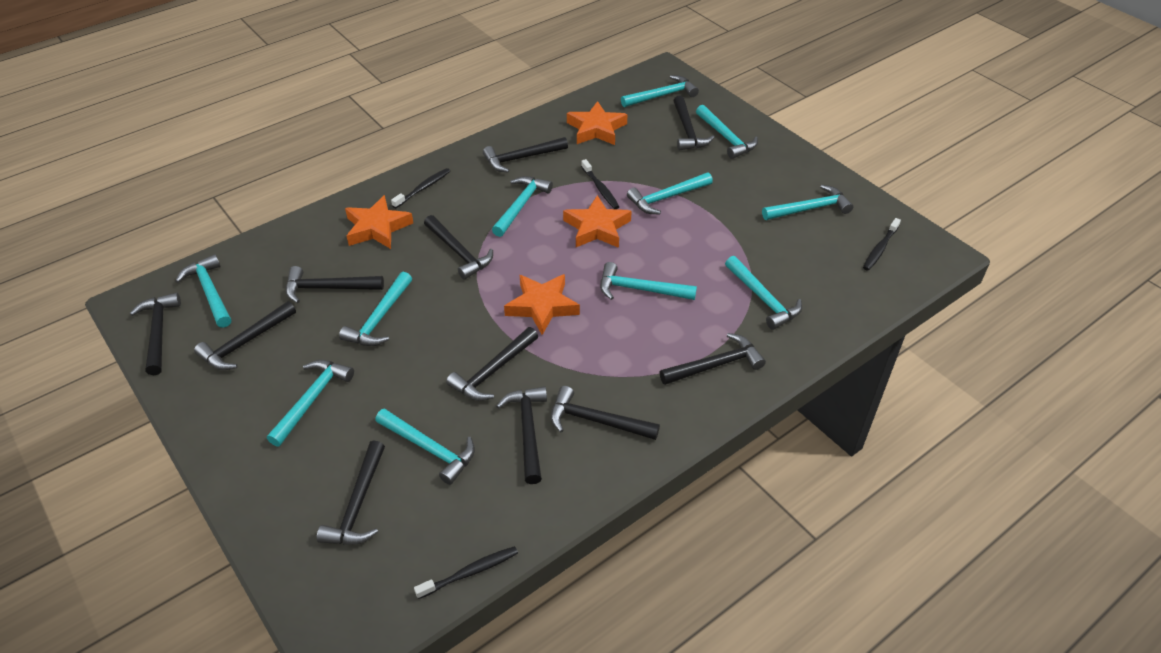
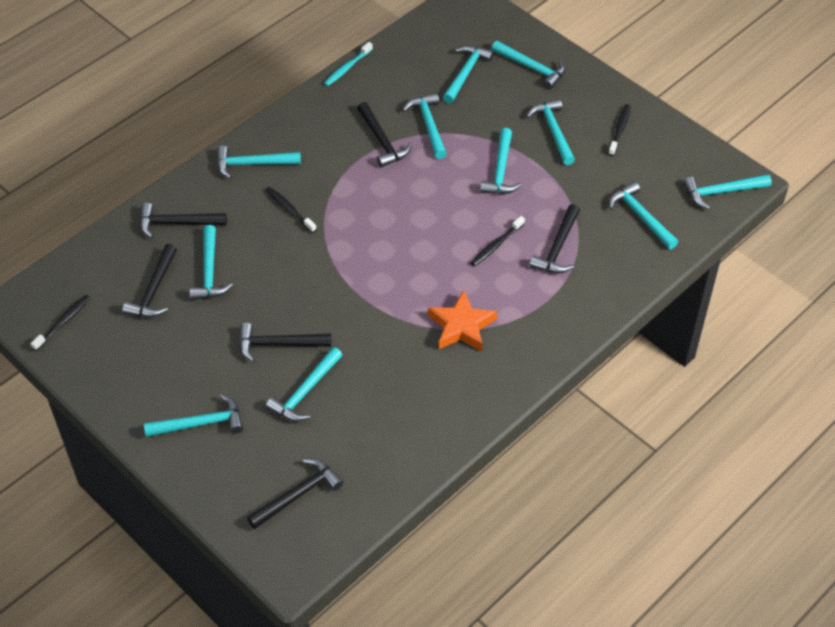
black hammer: [130,293,181,375] [194,301,296,370] [286,266,384,303] [317,440,385,545] [424,215,493,280] [446,327,538,401] [483,137,568,172] [496,386,547,484] [551,386,660,440] [659,333,766,385] [673,96,714,151] = 11 -> [122,244,177,318] [140,203,227,238] [239,323,331,362] [247,459,343,529] [357,102,412,168] [530,204,580,274] = 6
orange star: [345,195,413,249] [504,274,580,335] [563,195,632,248] [567,101,628,145] = 4 -> [428,290,497,352] = 1
turquoise toothbrush: none = 0 -> [324,42,373,86] = 1

